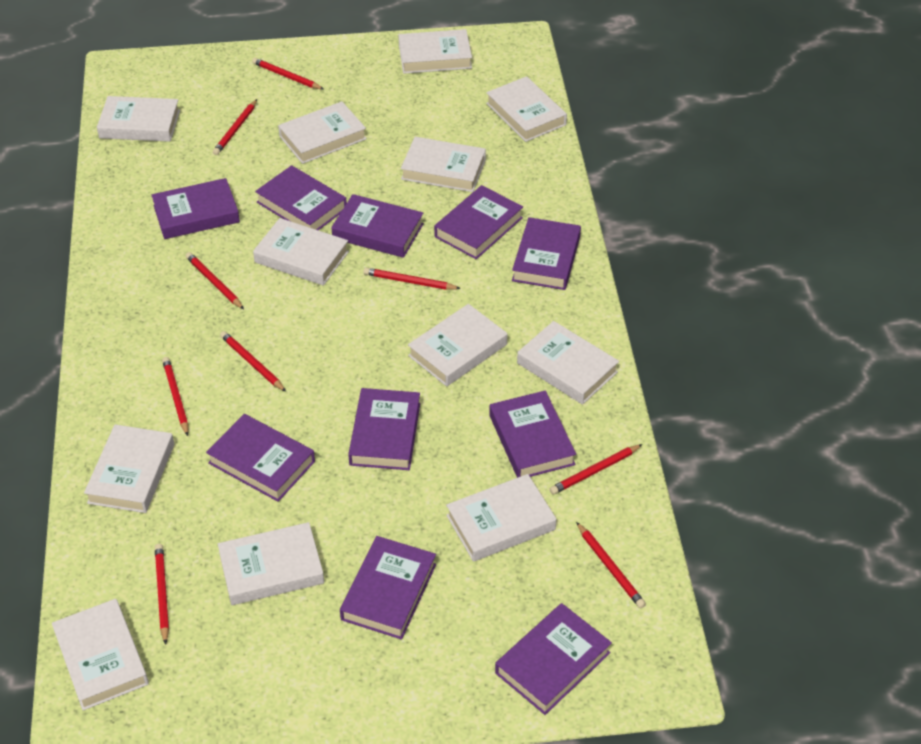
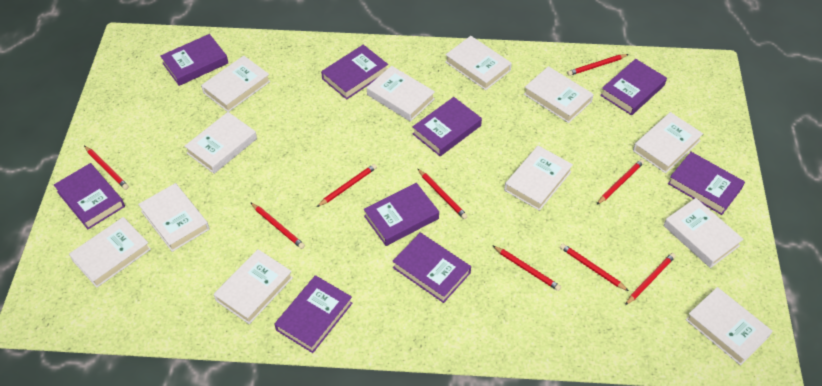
purple book: [152,178,240,239] [206,414,315,502] [255,165,347,230] [331,194,424,258] [340,536,436,640] [348,388,420,470] [434,185,523,259] [489,391,576,478] [495,603,612,715] [512,217,581,290] = 10 -> [54,163,125,229] [160,34,228,86] [275,275,353,353] [321,45,388,100] [364,183,439,246] [393,232,471,303] [412,97,482,156] [600,59,667,116] [668,152,745,215] = 9

